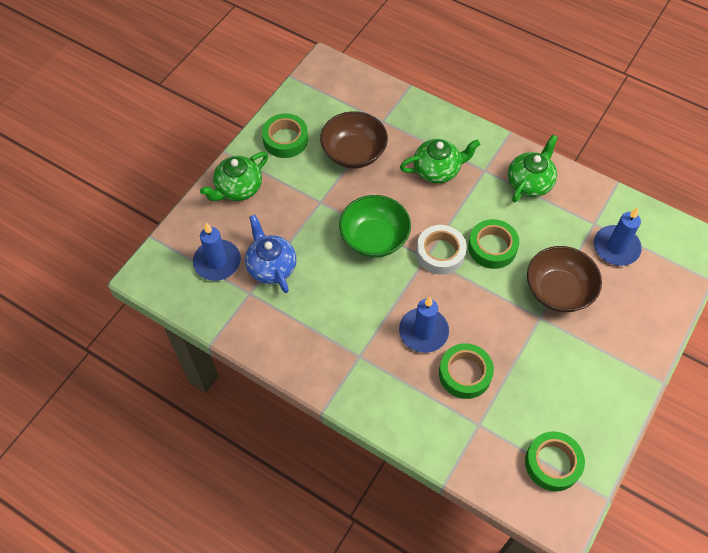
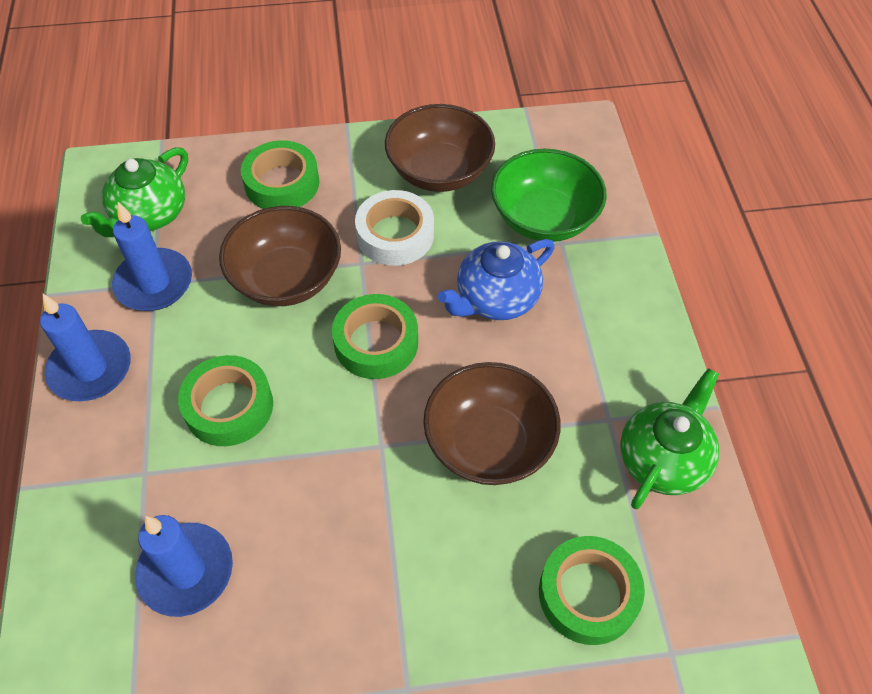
brown bowl: [320,111,388,169] [527,246,602,312] = 2 -> [219,206,341,306] [385,104,495,192] [423,362,561,485] = 3
green teapot: [200,152,268,201] [400,139,480,184] [508,135,558,202] = 3 -> [81,147,188,237] [620,368,720,509] = 2

